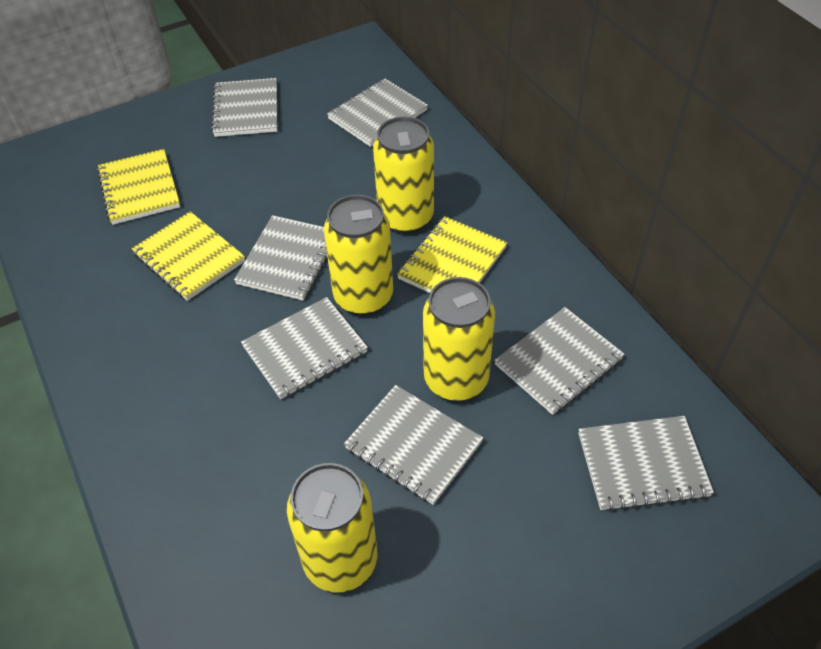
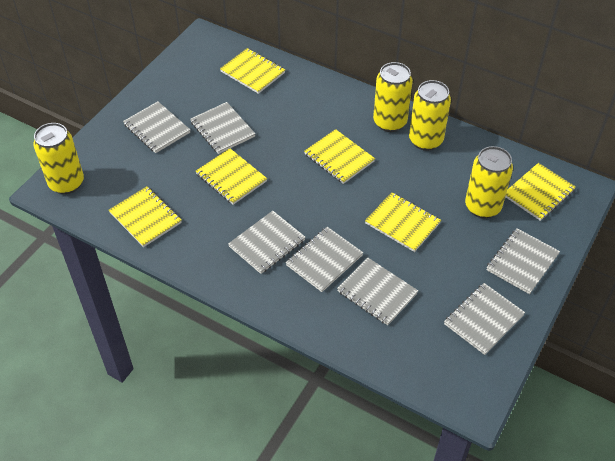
yellow notebook: [97,149,180,225] [132,212,245,301] [397,216,507,293] = 3 -> [109,186,182,247] [196,148,267,205] [220,48,285,94] [304,129,375,184] [365,192,441,252] [505,163,576,221] = 6

